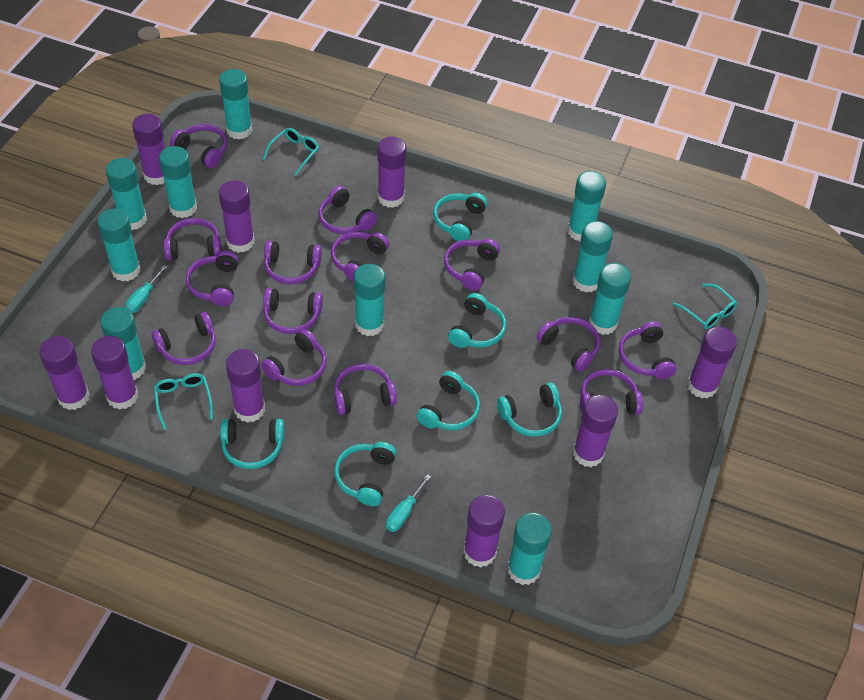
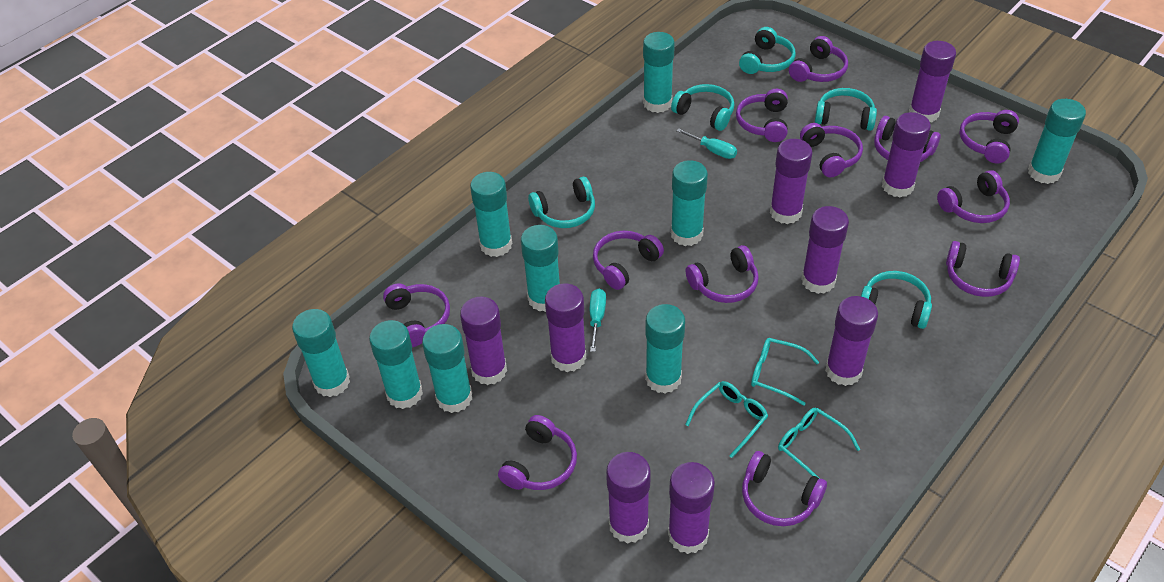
purple headphones: [152,312,216,365] [163,218,222,260] [170,124,227,168] [186,251,238,306] [261,329,327,386] [263,288,323,334] [264,241,322,284] [319,186,377,234] [331,231,389,282] [334,364,397,415] [444,239,500,291] [537,317,600,372] [580,369,643,415] [619,321,677,379] = 14 -> [383,283,450,347] [498,415,577,490] [593,231,664,290] [686,245,759,303] [736,89,788,142] [742,451,827,526] [789,36,848,82] [800,123,863,178] [874,116,941,162] [937,170,1010,223] [946,241,1020,297] [960,110,1019,164] = 12
turquoise glue stick: [97,208,141,281] [100,307,146,380] [106,158,147,230] [159,146,197,218] [219,69,253,139] [354,264,386,336] [507,513,552,585] [567,171,606,241] [572,221,613,292] [589,263,631,335] = 10 -> [292,309,350,397] [369,320,423,409] [422,324,472,413] [470,172,512,257] [521,225,560,312] [643,32,675,113] [645,304,685,394] [671,160,708,246] [1028,99,1086,184] = 9
turquoise headphones: [220,419,284,469] [334,442,396,506] [417,371,480,430] [433,193,487,241] [448,293,506,348] [497,383,562,437] = 6 -> [528,177,595,228] [671,84,734,131] [739,27,796,74] [815,88,877,131] [861,271,932,329] = 5

